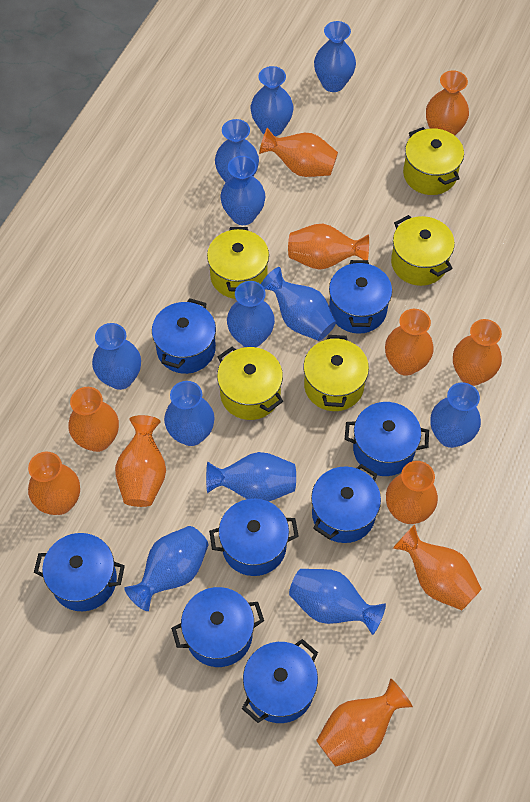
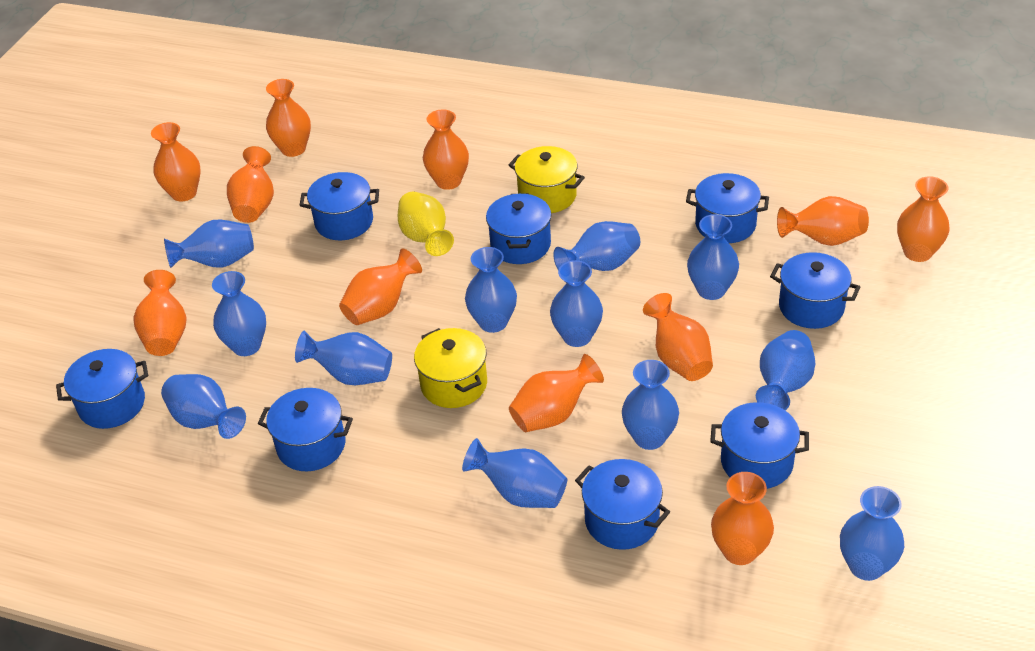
yellow pot: [207,227,269,299] [217,347,283,420] [303,335,369,411] [391,215,455,286] [403,127,464,195] = 5 -> [414,328,487,408] [509,146,585,213] = 2
yellow vase: none = 0 -> [398,191,454,256] = 1

